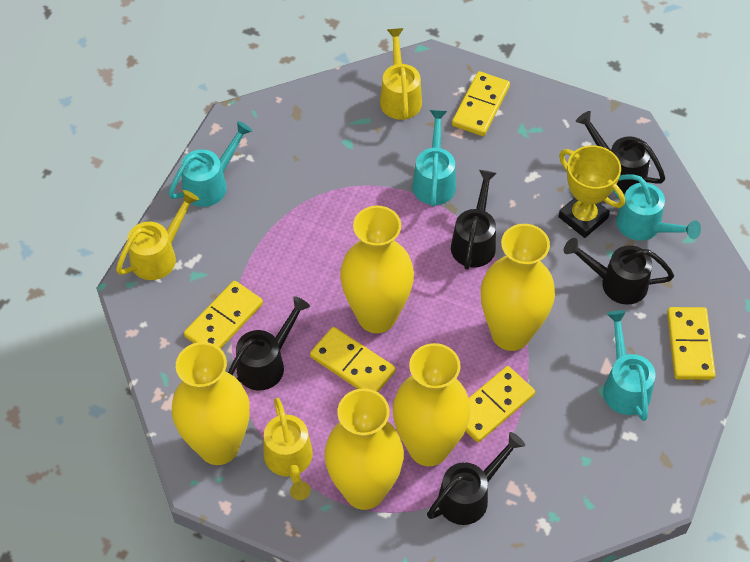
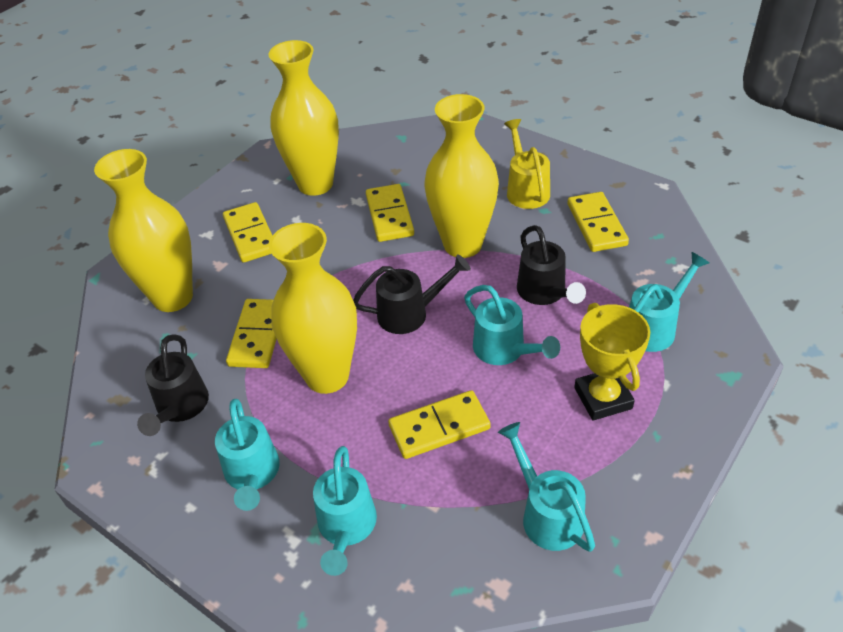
black watering can: [228,296,310,391] [427,432,525,525] [451,170,497,270] [564,238,674,305] [576,111,665,194] = 5 -> [137,334,209,436] [353,254,471,334] [517,225,586,305] = 3
turquoise watering can: [169,121,252,207] [412,110,456,207] [603,310,655,421] [613,175,701,241] = 4 -> [215,399,280,511] [313,446,377,576] [464,285,560,365] [498,422,595,552] [629,252,709,352] = 5
yellow vase: [172,342,250,465] [324,388,404,510] [340,206,414,333] [393,343,471,466] [481,224,555,351] = 5 -> [94,149,193,312] [268,40,339,196] [269,223,357,394] [424,94,499,258] = 4
yellow watering can: [116,190,199,280] [264,398,313,500] [380,28,422,120] = 3 -> [504,119,550,209] = 1

